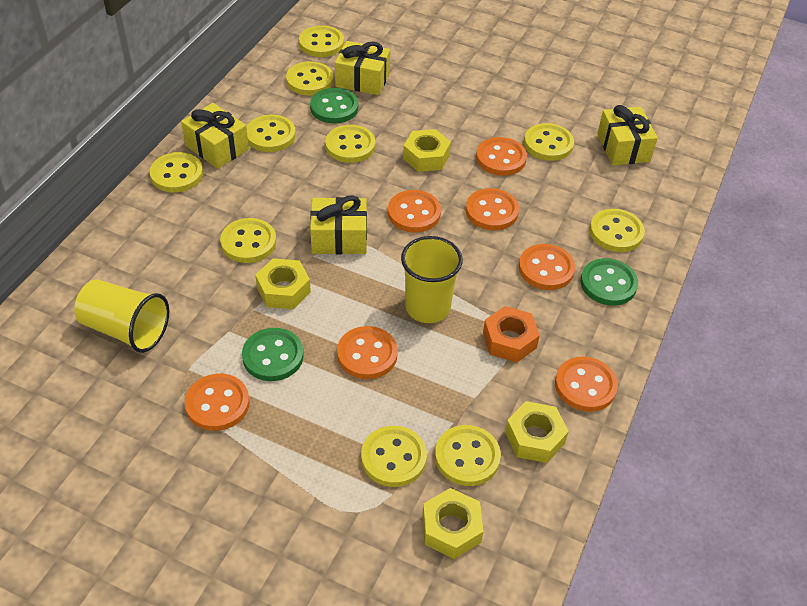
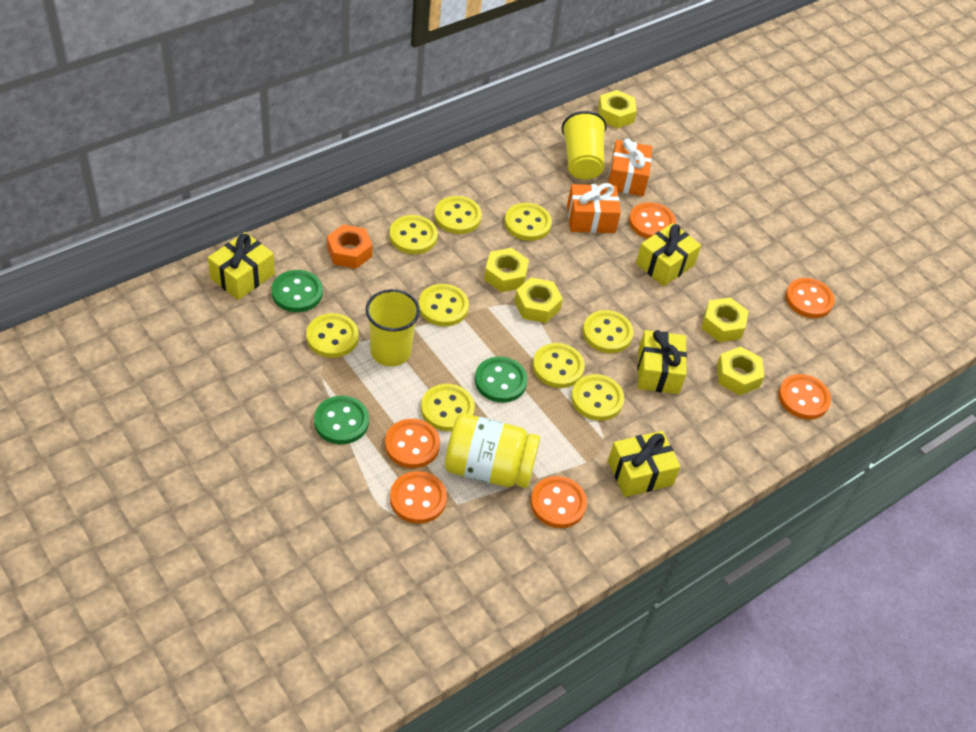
orange button: [185,374,250,431] [337,326,398,379] [388,190,441,233] [466,188,519,231] [476,137,527,176] [519,244,575,290] [555,356,618,412] = 7 -> [385,419,440,468] [390,471,447,524] [531,476,587,528] [629,202,676,239] [778,374,831,420] [785,278,835,318] = 6
orange gift: none = 0 -> [567,183,621,233] [608,139,652,196] = 2
yellow button: [150,152,203,193] [220,218,276,263] [246,114,296,152] [286,61,333,96] [299,25,344,57] [325,125,375,163] [361,426,427,487] [435,425,501,486] [524,123,574,161] [589,209,645,252] = 10 -> [306,313,358,358] [389,215,438,254] [419,284,469,326] [421,384,475,431] [434,196,482,234] [504,203,552,241] [533,343,585,388] [571,374,624,421] [583,310,634,353] = 9
yellow jar: none = 0 -> [445,414,540,488] = 1
yellow nut: [255,258,311,309] [403,129,451,172] [422,488,484,559] [505,401,569,463] = 4 -> [484,248,529,292] [514,277,563,323] [598,90,637,128] [701,297,749,342] [717,346,764,395] = 5

